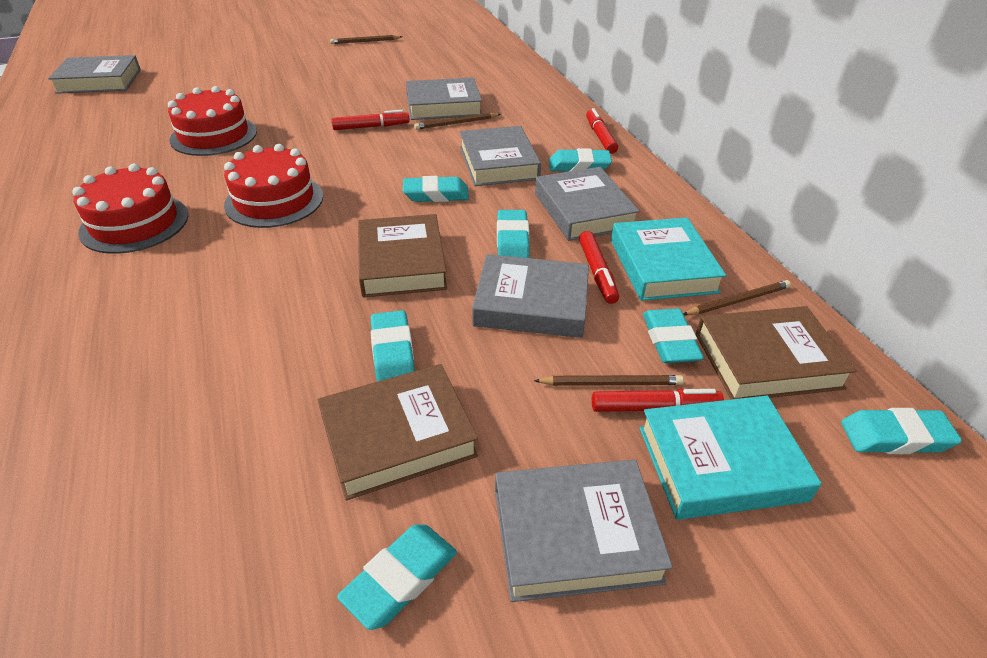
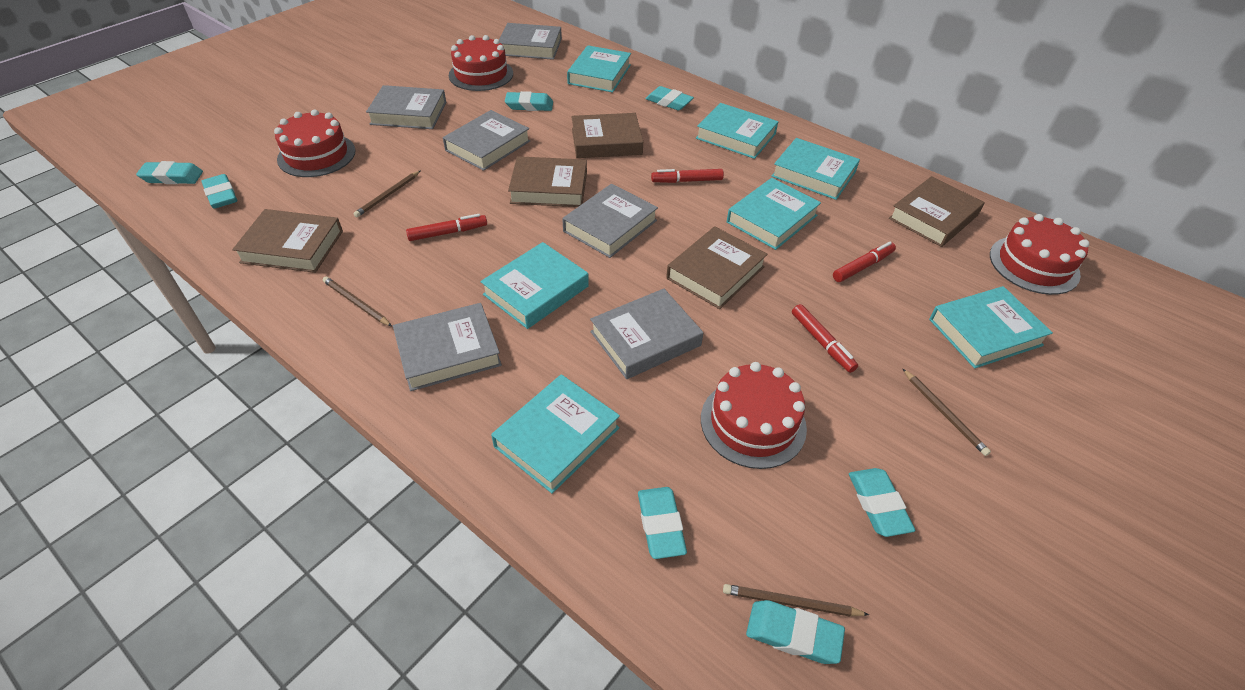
brown book: [318,364,478,500] [358,214,447,298] [696,306,856,399] = 3 -> [232,209,343,273] [508,156,587,207] [571,113,643,158] [666,226,768,309] [889,176,984,247] = 5
red cake: [72,164,188,254] [168,86,257,156] [224,144,323,228] = 3 -> [274,109,355,177] [449,35,513,91] [701,362,807,469] [990,214,1090,295] = 4
turquoise book: [611,217,726,301] [639,396,822,520] = 2 -> [480,242,589,329] [491,374,620,494] [567,45,631,93] [696,103,778,159] [727,178,821,250] [772,138,860,200] [929,286,1053,369] = 7

